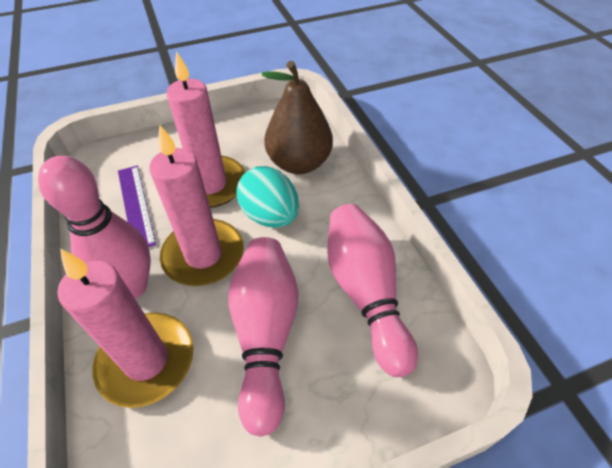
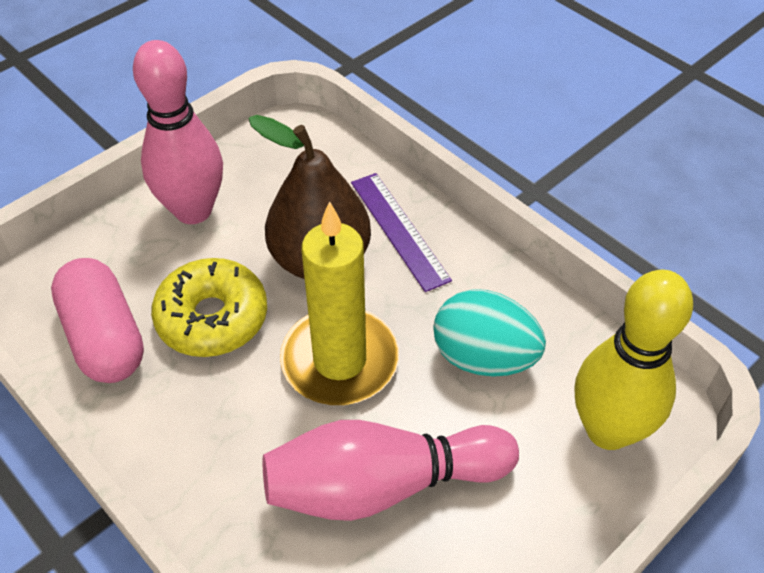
pink bowling pin: [38,156,151,298] [228,237,299,437] [327,204,418,377] = 3 -> [133,40,223,224] [263,420,519,521] = 2
pink candle: [58,249,194,408] [149,125,244,286] [167,51,245,208] = 3 -> none = 0
pink capsule: none = 0 -> [51,258,144,383] = 1
yellow bowling pin: none = 0 -> [575,270,693,450] = 1
yellow candle: none = 0 -> [280,201,399,405] = 1
yellow donut: none = 0 -> [151,258,267,357] = 1

